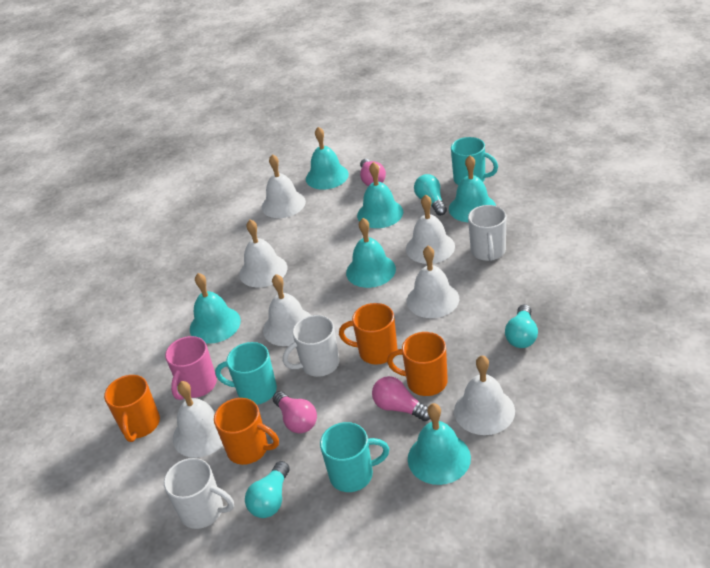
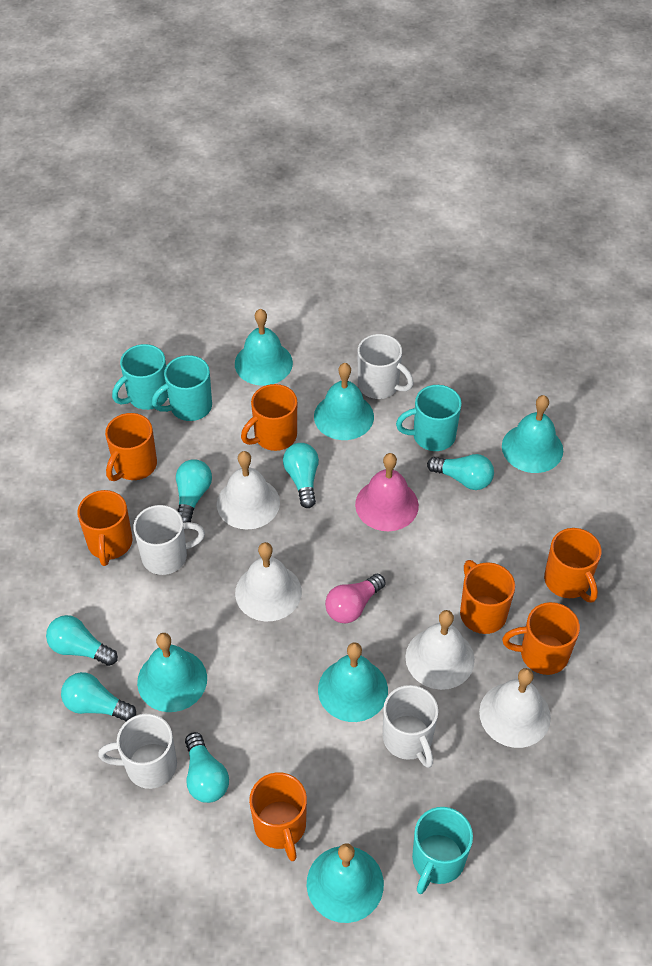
orange mug: [104,375,160,442] [214,398,279,465] [339,303,397,364] [387,332,448,396] = 4 -> [77,490,132,566] [105,413,157,481] [241,384,297,451] [249,772,307,861] [460,560,515,634] [502,602,580,675] [544,528,602,603] = 7
pink bell: none = 0 -> [355,453,419,531] = 1
pink light bulb: [273,391,317,433] [360,159,386,186] [372,376,430,421] = 3 -> [325,574,386,623] = 1
pink mug: [165,336,217,400] = 1 -> none = 0
turquoise light bulb: [245,461,290,518] [414,174,447,216] [505,304,538,348] = 3 -> [46,615,118,666] [61,672,136,722] [176,459,212,523] [185,732,229,803] [283,443,319,508] [427,454,494,490] = 6
turquoise mug: [215,342,277,405] [320,422,389,492] [451,137,498,185] = 3 -> [112,344,168,410] [152,355,212,421] [396,385,462,451] [412,807,473,894] = 4
white bell: [173,381,223,458] [239,220,287,287] [262,154,306,218] [263,274,311,346] [406,194,455,264] [407,246,459,318] [454,355,515,435] = 7 -> [217,451,280,529] [235,542,302,621] [405,610,475,690] [479,668,551,748] = 4
white mug: [164,458,234,529] [283,315,340,377] [468,205,506,261] = 3 -> [98,714,177,789] [133,505,205,575] [358,334,414,399] [383,685,438,768] = 4

